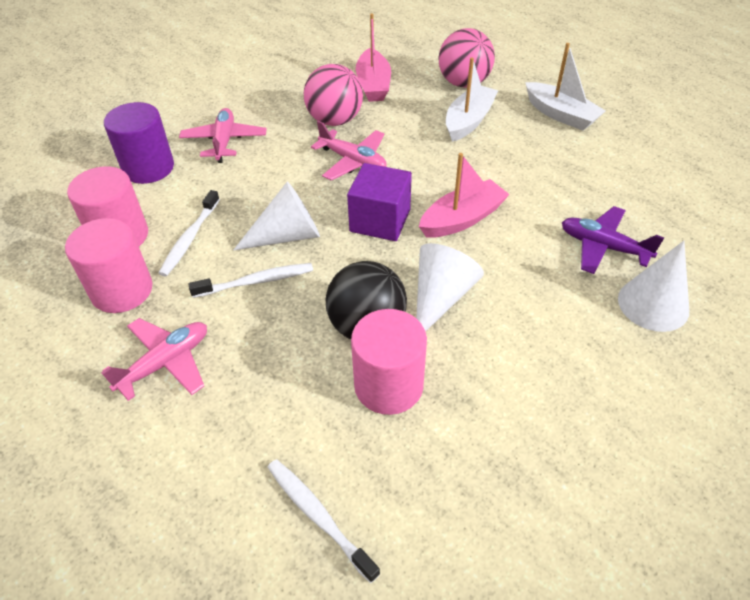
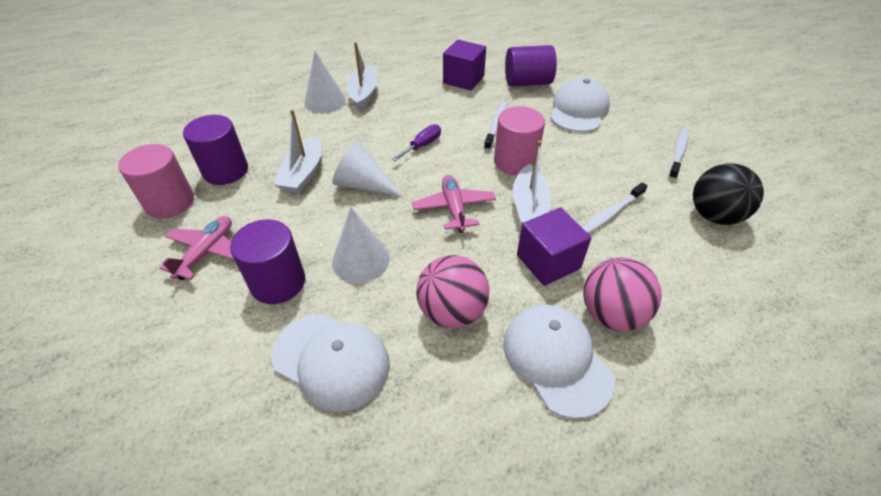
pink boat: [356,14,391,102] [419,153,510,238] = 2 -> none = 0
pink cylinder: [65,218,153,313] [67,166,148,246] [351,309,427,415] = 3 -> [118,144,194,218] [494,106,545,175] = 2
pink plane: [101,318,207,401] [179,108,267,163] [311,121,387,180] = 3 -> [159,216,234,280] [412,175,496,233] = 2
purple cube: [347,163,412,241] = 1 -> [443,40,486,90] [517,207,591,286] = 2
purple cylinder: [104,102,174,184] = 1 -> [183,115,248,185] [230,219,305,304] [505,45,557,87] = 3
purple plane: [562,206,664,274] = 1 -> none = 0
purple screwdriver: none = 0 -> [392,124,441,161] = 1
white boat: [446,57,498,142] [525,43,606,131] = 2 -> [273,109,321,194] [347,42,377,111] [513,140,551,224] = 3
white cap: none = 0 -> [272,314,390,412] [503,304,615,419] [550,77,610,132] = 3

